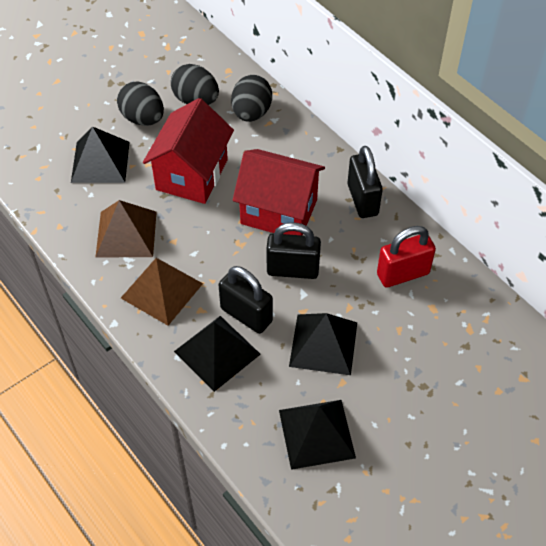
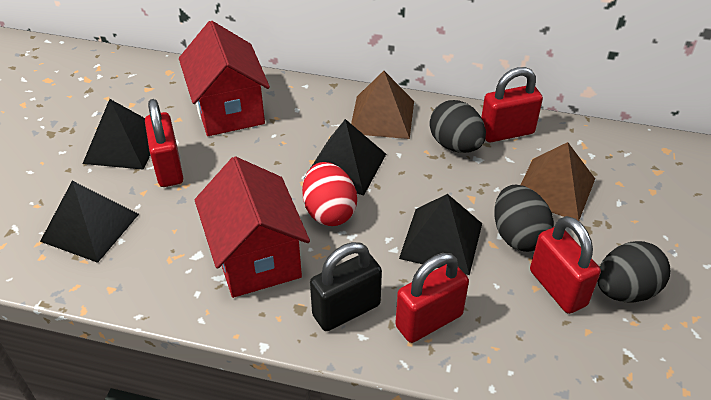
black padlock: [219,266,273,334] [266,222,321,279] [347,146,383,218] = 3 -> [310,242,382,331] = 1
red egg: none = 0 -> [302,162,357,226] = 1
red padlock: [377,226,436,288] = 1 -> [145,99,183,187] [395,253,469,343] [481,67,543,142] [530,216,601,314] = 4

